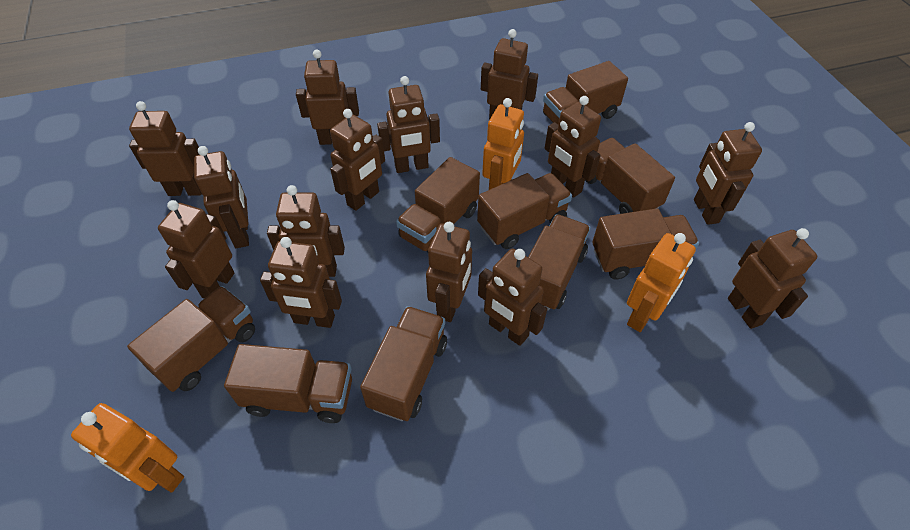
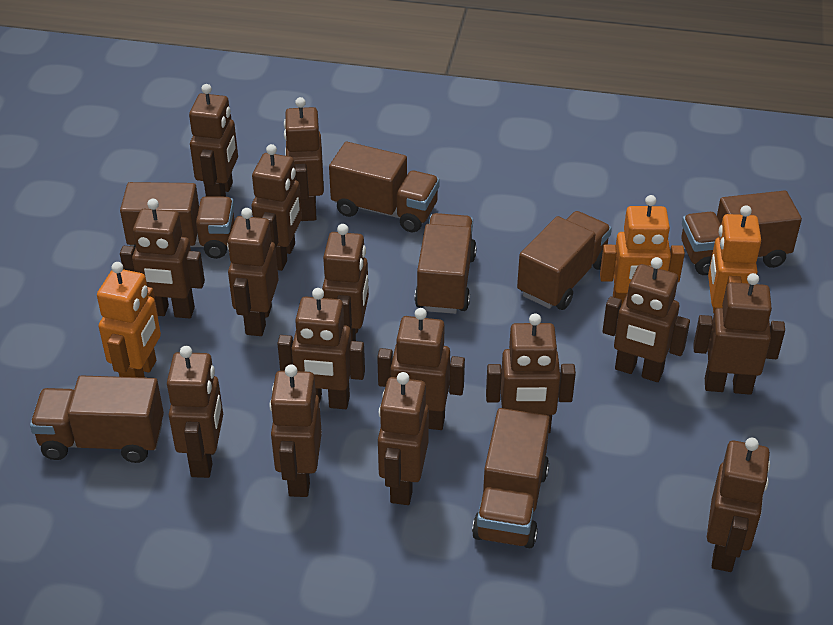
brown robot: [129,101,202,196] [158,200,235,298] [194,146,249,248] [260,237,342,328] [267,185,345,277] [296,49,359,145] [330,109,385,211] [377,76,440,173] [426,222,472,322] [478,248,547,346] [481,29,538,120] [545,96,601,198] [694,122,762,225] [728,228,817,329] = 14 -> [120,199,205,319] [167,346,223,478] [189,84,238,197] [227,208,279,336] [252,144,302,271] [269,365,322,497] [277,288,365,409] [284,97,324,221] [322,224,369,341] [377,308,465,430] [378,372,429,505] [486,313,576,433] [602,257,690,382] [693,273,785,395] [707,438,770,572] = 15
brown truck: [127,286,255,392] [224,344,352,423] [360,306,447,421] [396,157,480,253] [477,173,572,249] [528,214,591,311] [543,61,628,125] [585,138,675,214] [592,208,699,280] = 9 -> [30,375,164,463] [120,182,235,259] [329,142,440,232] [414,213,477,314] [472,408,550,548] [517,211,612,310] [681,190,802,275] = 7

